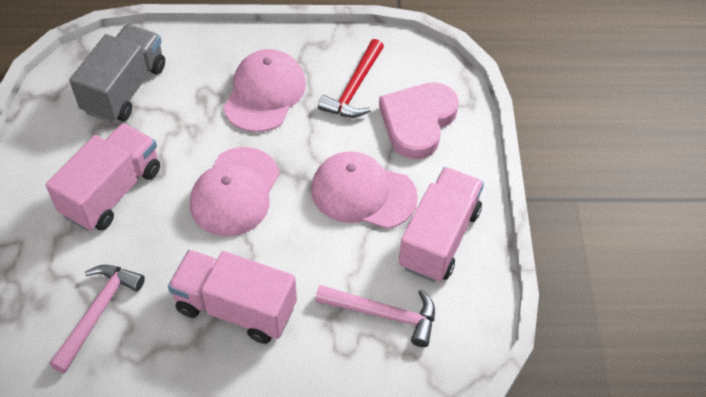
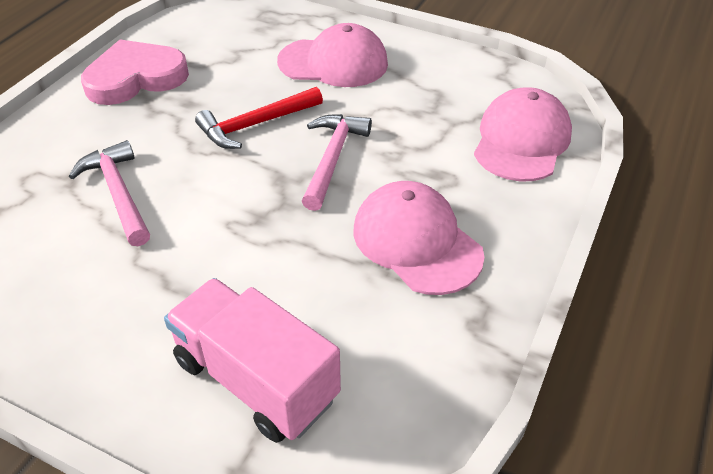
grey truck: [69,24,165,123] = 1 -> none = 0
pink truck: [45,123,160,231] [168,250,297,344] [399,167,484,282] = 3 -> [164,278,341,443] = 1

